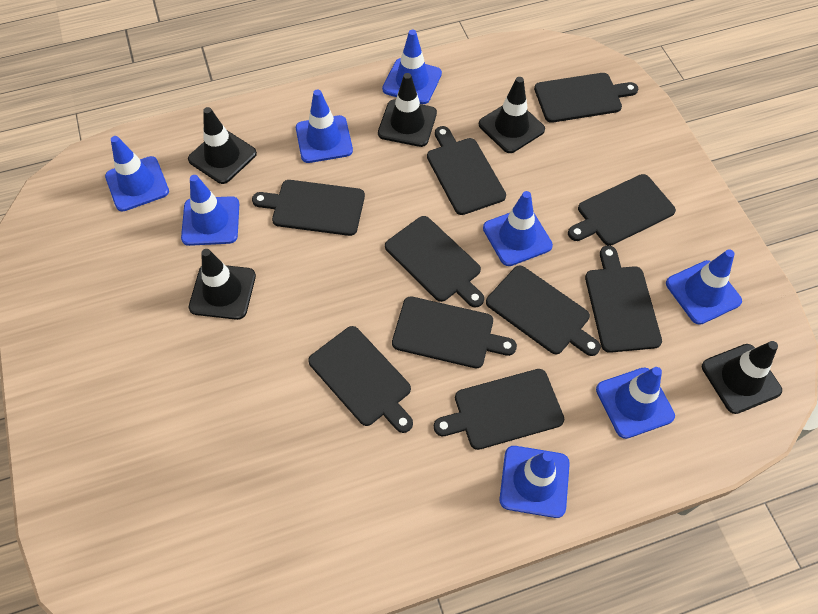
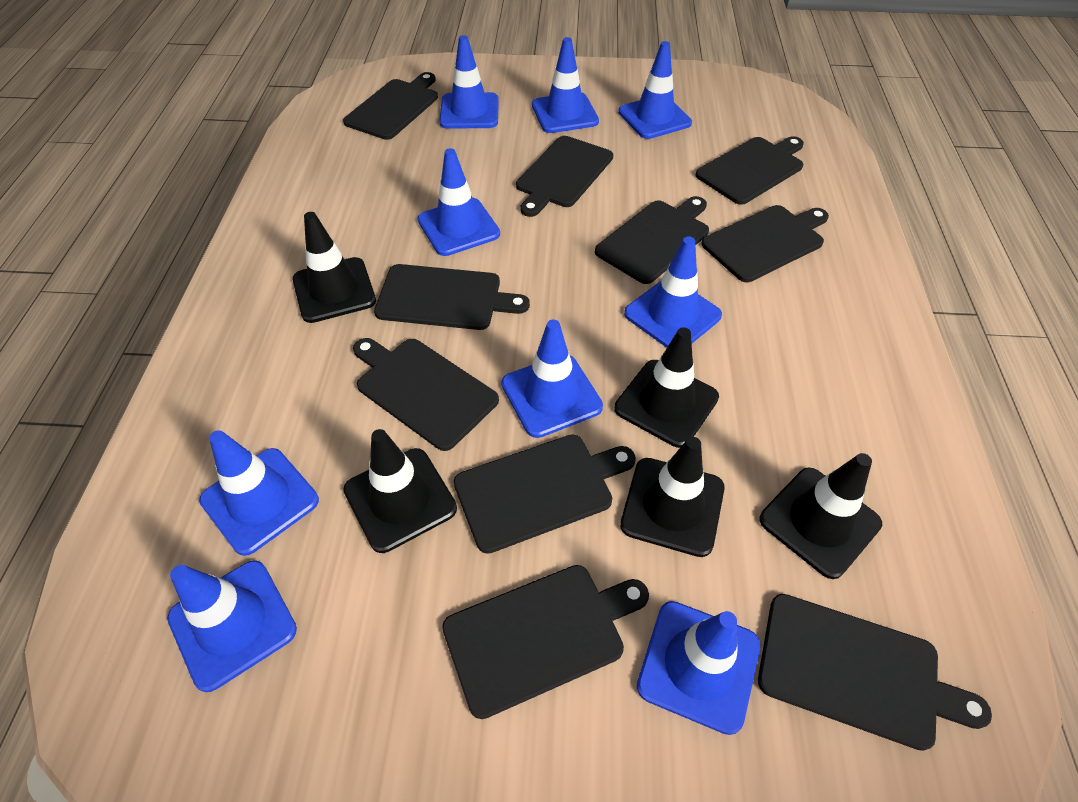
blue traffic cone: [105,136,169,211] [181,175,239,246] [296,89,353,163] [382,30,442,104] [483,191,553,266] [499,446,570,518] [596,367,675,439] [666,249,742,325] = 8 -> [167,560,297,692] [199,430,319,556] [418,148,500,256] [439,35,499,129] [501,320,603,438] [532,37,599,133] [618,41,692,139] [624,236,722,348] [637,601,760,735] = 9

